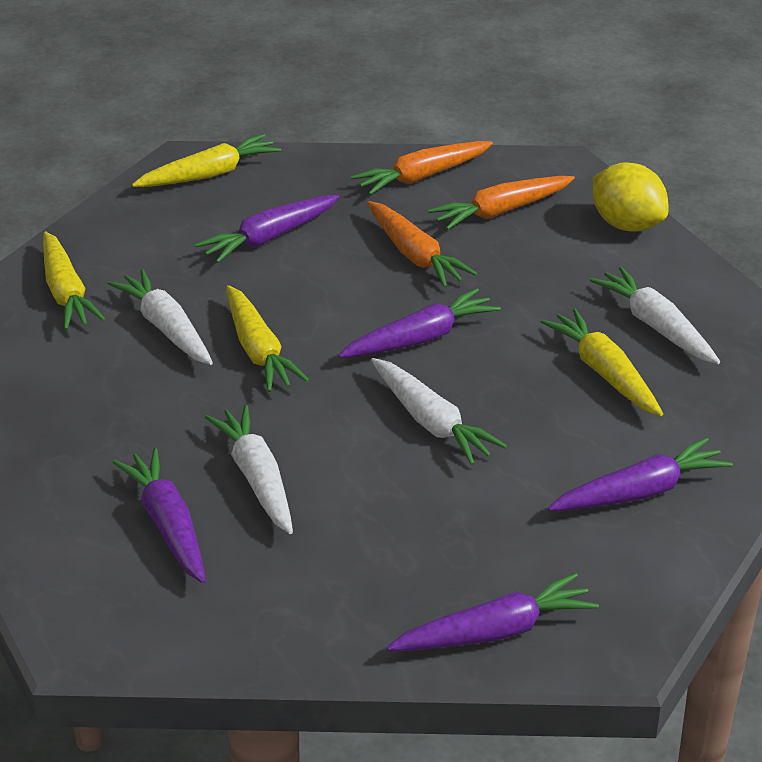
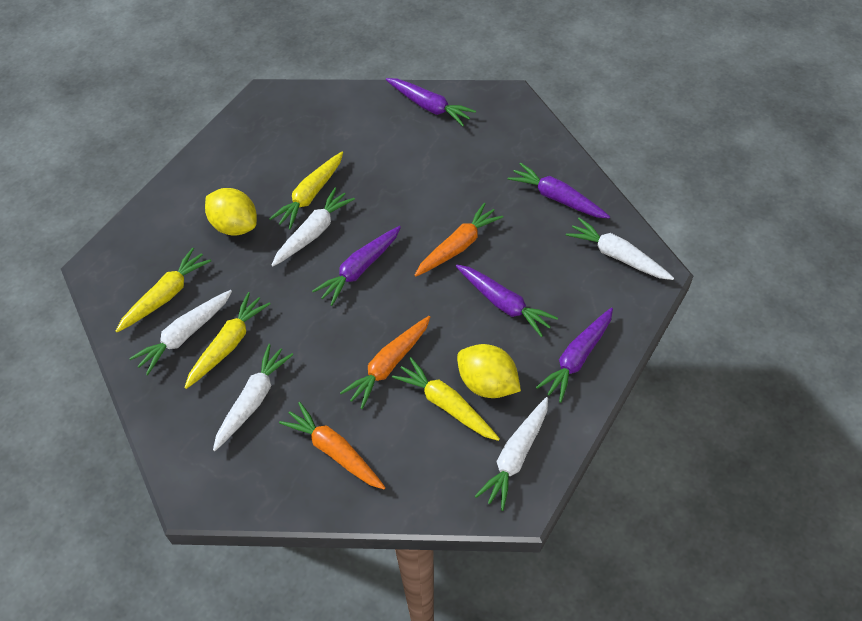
white carrot: [107,269,213,365] [205,405,293,534] [371,358,507,465] [589,267,720,364] = 4 -> [129,290,232,375] [213,344,293,451] [272,188,355,266] [475,397,548,511] [566,218,674,280] = 5
yellow lemon: [593,162,669,232] = 1 -> [205,188,257,236] [457,344,521,398] = 2

